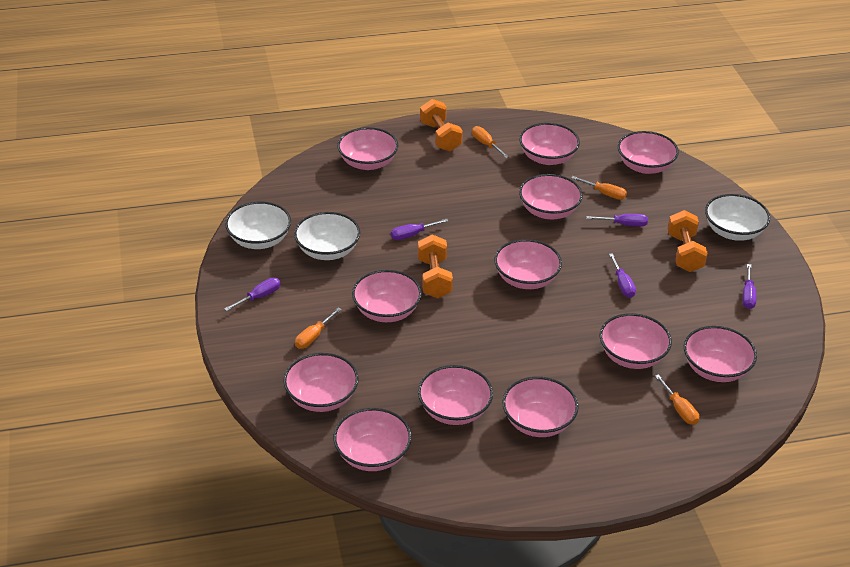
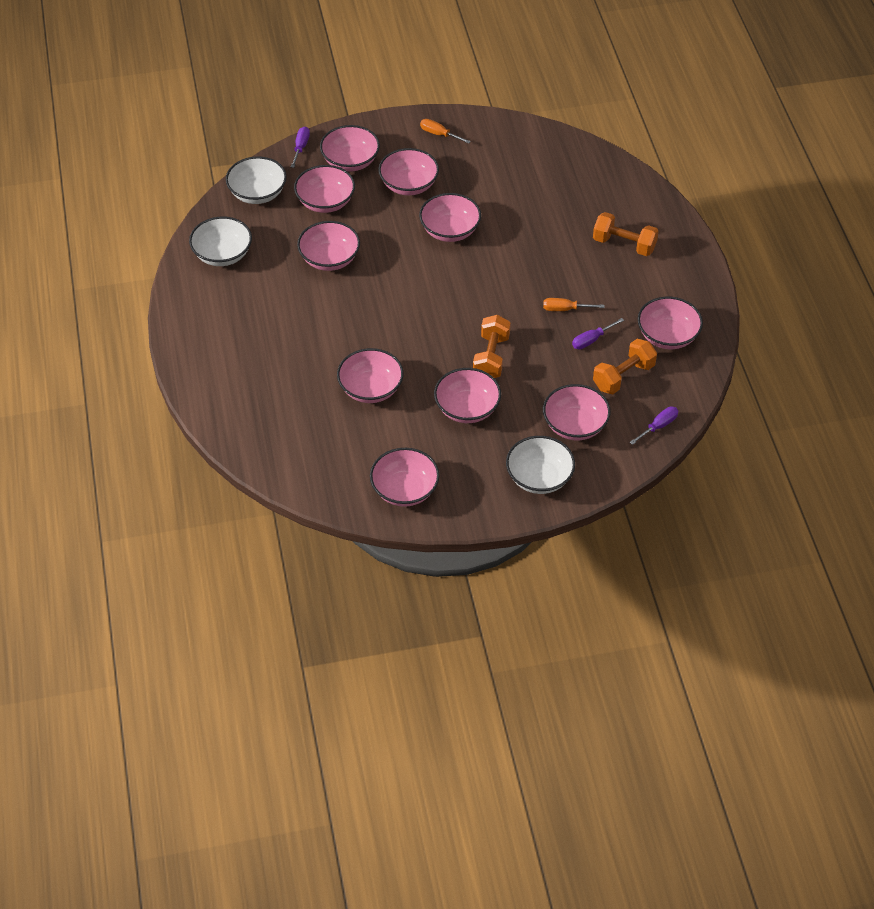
orange screwdriver: [295,308,342,349] [472,126,509,158] [571,176,627,200] [655,374,699,425] = 4 -> [420,119,471,144] [543,298,605,311] = 2
pink bowl: [283,353,359,412] [333,408,412,471] [337,127,398,170] [352,270,422,322] [418,365,493,425] [494,239,562,289] [502,377,579,437] [519,123,580,165] [519,174,583,219] [599,313,672,369] [618,131,679,174] [684,326,757,382] = 12 -> [294,165,355,213] [297,221,360,271] [320,125,380,172] [337,348,404,403] [370,448,440,507] [378,148,439,195] [419,193,481,242] [434,368,501,423] [543,384,611,440] [638,297,703,349] = 10
purple screwdriver: [224,278,281,311] [391,219,449,240] [586,214,648,227] [609,253,636,298] [742,264,757,309] = 5 -> [291,127,310,168] [572,318,624,349] [629,406,679,445] = 3

